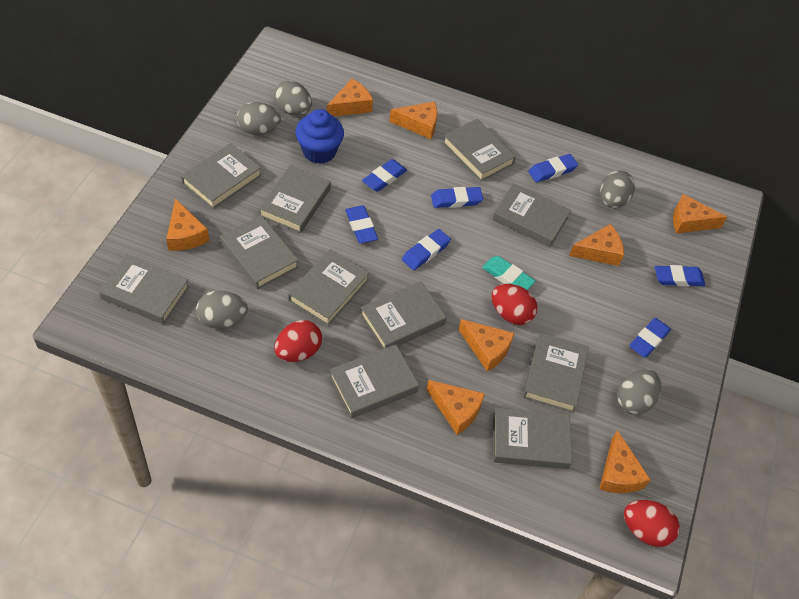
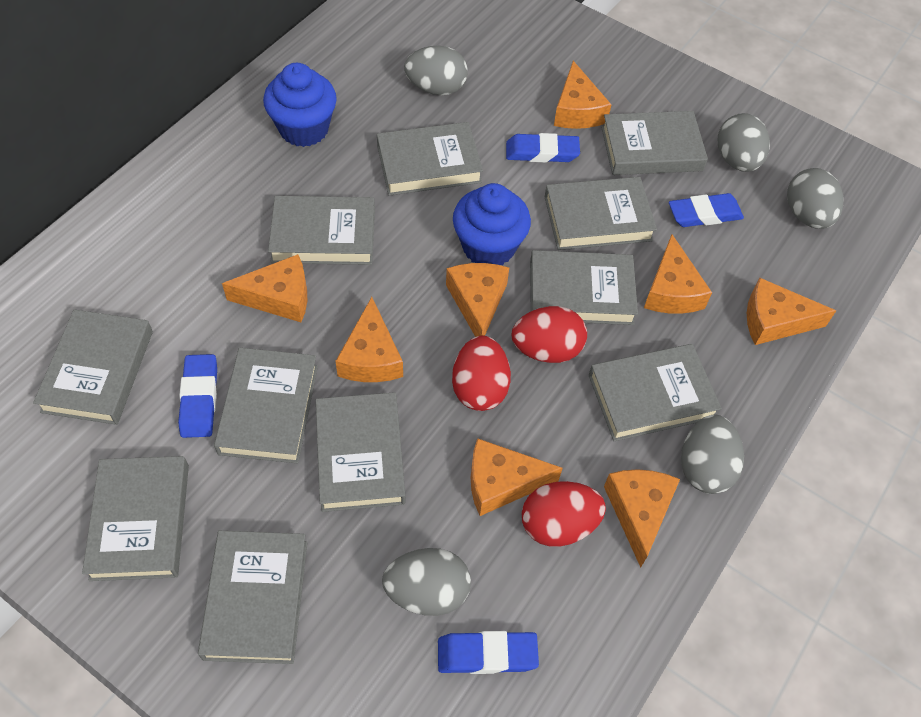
blue cupcake: [296,109,344,164] = 1 -> [263,63,337,147] [453,183,531,265] = 2
blue eraser: [345,205,378,243] [362,159,407,192] [402,229,451,270] [431,187,483,208] [528,154,578,182] [629,318,671,358] [655,265,705,287] = 7 -> [178,354,217,438] [438,631,539,674] [506,133,580,163] [669,193,744,227] = 4
turquoise eraser: [482,256,535,290] = 1 -> none = 0

